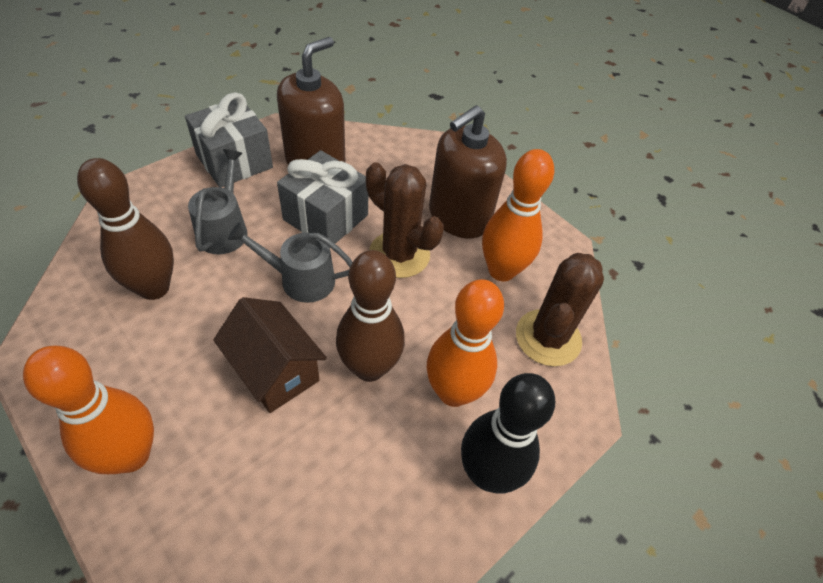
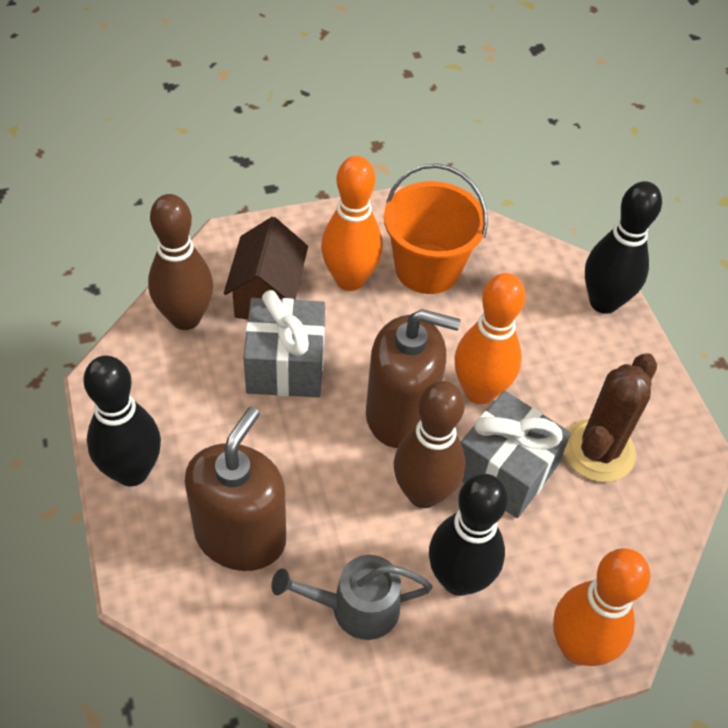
black bowling pin: [461,373,555,494] = 1 -> [83,356,161,486] [429,474,508,596] [585,181,662,314] = 3
brown cactus: [366,162,444,278] [516,253,604,366] = 2 -> [564,353,657,482] = 1
grey watering can: [188,149,247,254] [228,222,352,303] = 2 -> [271,555,433,640] = 1
orange bucket: none = 0 -> [384,164,488,294] = 1

